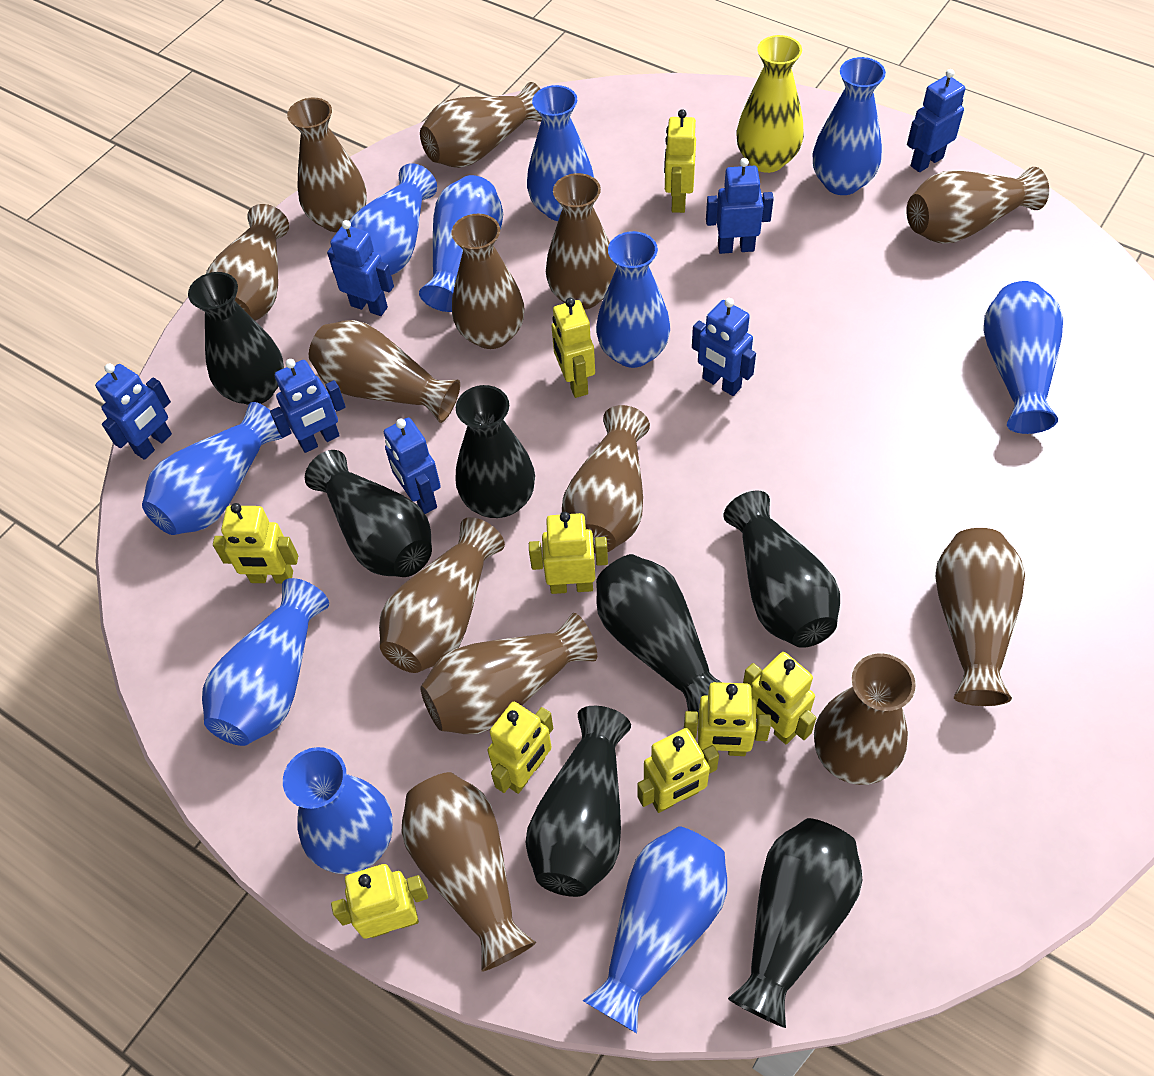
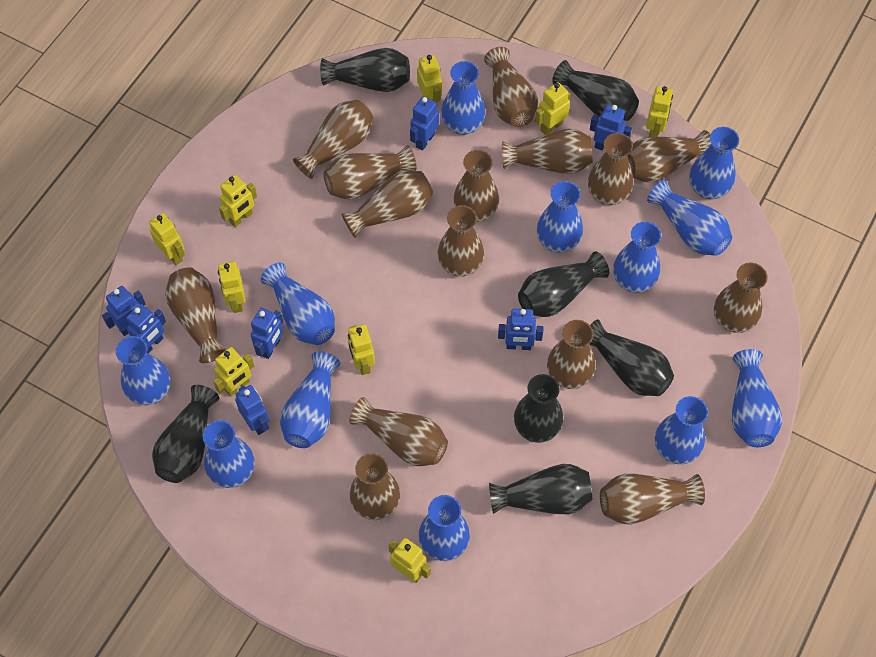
blue vase: [142,402,282,535] [202,578,329,746] [283,747,393,874] [349,163,437,275] [419,175,503,312] [527,85,594,221] [582,826,727,1033] [596,231,670,368] [813,57,886,195] [983,281,1063,434] = 10 -> [116,336,170,405] [203,420,255,488] [261,263,335,345] [280,351,340,448] [419,495,470,561] [441,61,486,135] [537,181,583,253] [613,222,661,293] [647,180,732,256] [655,396,708,464] [689,127,739,199] [732,349,782,447] = 12
brown vase: [206,204,289,321] [287,97,367,232] [309,320,460,423] [379,517,505,673] [401,772,536,972] [420,82,542,168] [421,613,597,734] [452,214,524,349] [546,173,617,310] [562,405,650,553] [814,653,916,785] [906,167,1049,243] [935,528,1025,706] = 13 -> [165,267,226,363] [293,100,373,179] [324,145,416,200] [341,170,433,238] [349,397,448,466] [350,453,400,520] [438,205,484,277] [453,150,499,222] [484,47,538,127] [502,129,593,174] [547,320,596,389] [588,133,633,205] [600,474,705,524] [627,130,712,182] [714,263,768,333] = 15
yellow vase: [737,35,804,173] = 1 -> none = 0

